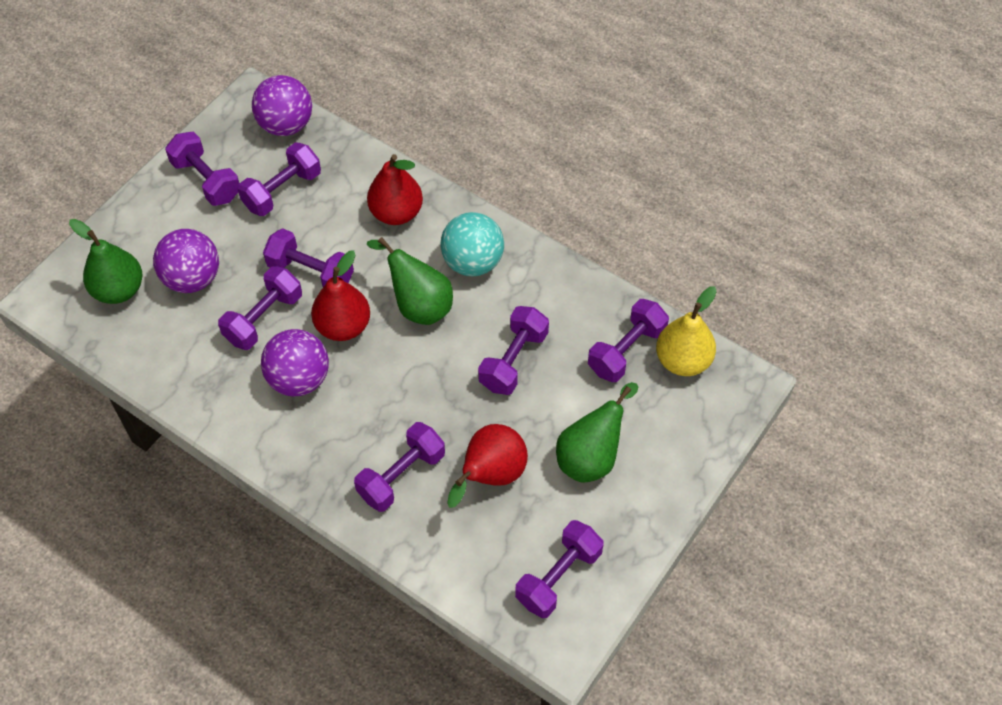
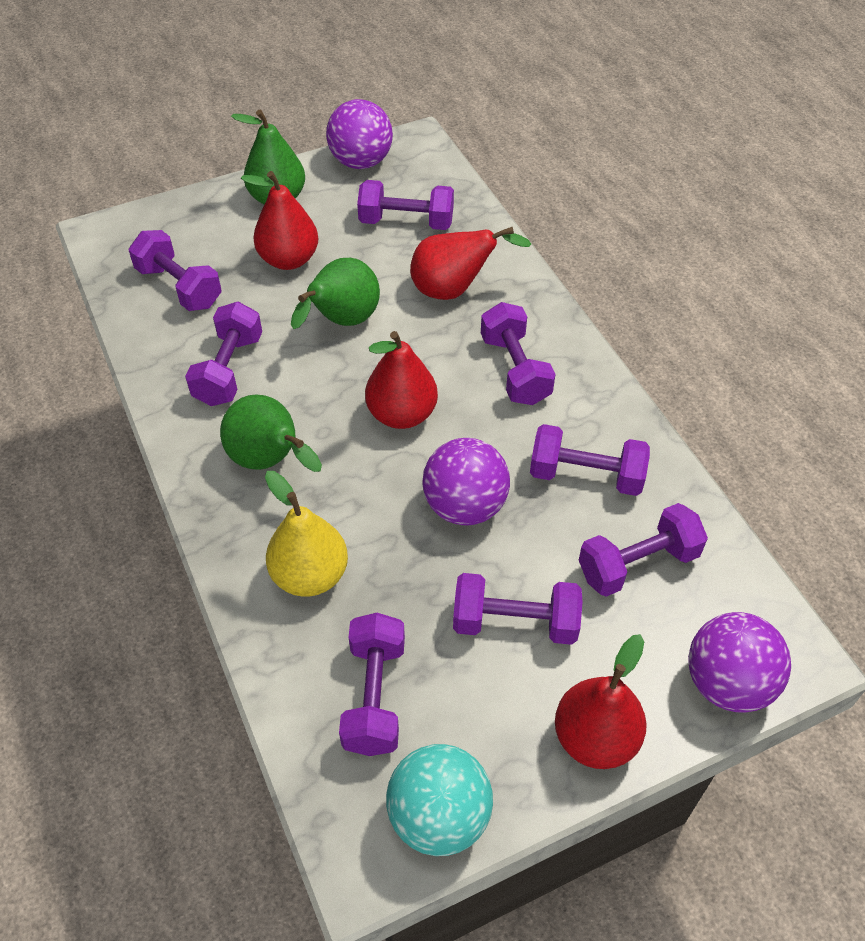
red pear: [311,250,370,341] [367,154,423,225] [447,424,528,508] = 3 -> [241,171,318,270] [365,331,438,429] [410,227,531,300] [555,634,647,769] = 4

